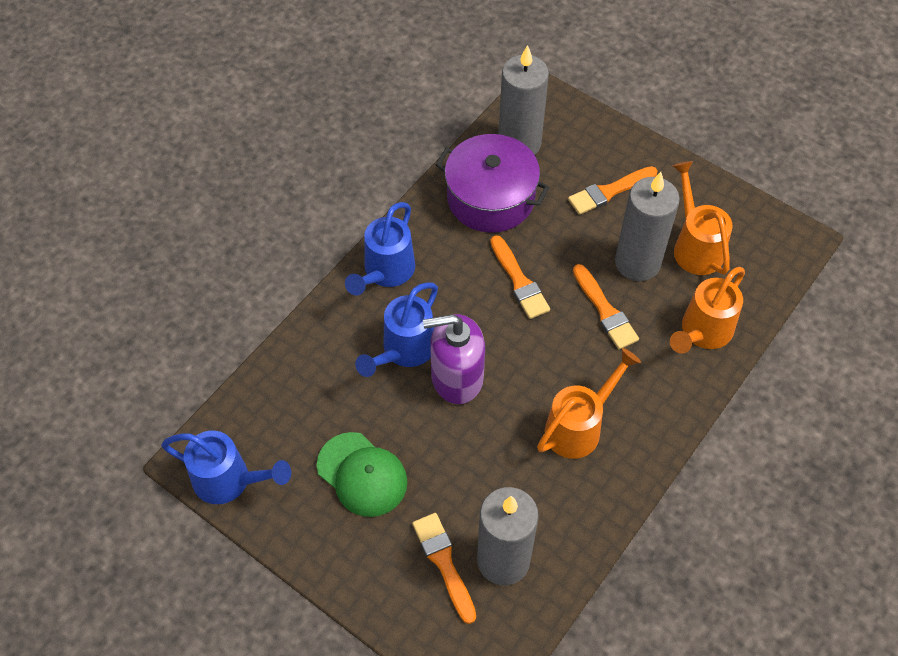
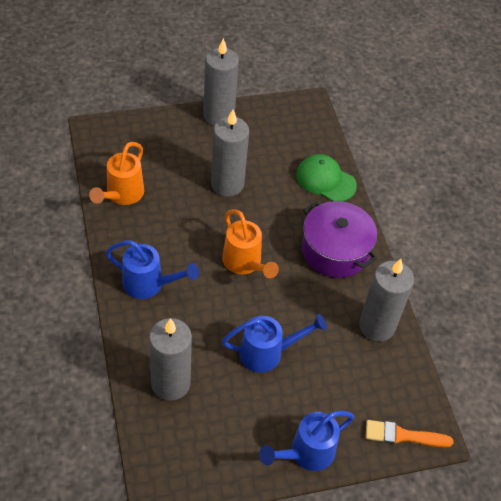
grey candle: [477,487,539,585] [498,45,549,155] [615,172,680,281] = 3 -> [149,318,192,401] [203,38,239,126] [211,110,249,197] [359,259,414,341] = 4
orange brush: [412,513,476,624] [490,235,550,319] [568,166,658,215] [573,264,639,349] = 4 -> [366,420,453,447] = 1
orange watering can: [537,348,641,459] [670,267,745,354] [672,161,733,275] = 3 -> [89,142,144,205] [222,209,279,278] = 2
purple soap dispenser: [423,314,485,404] = 1 -> none = 0

